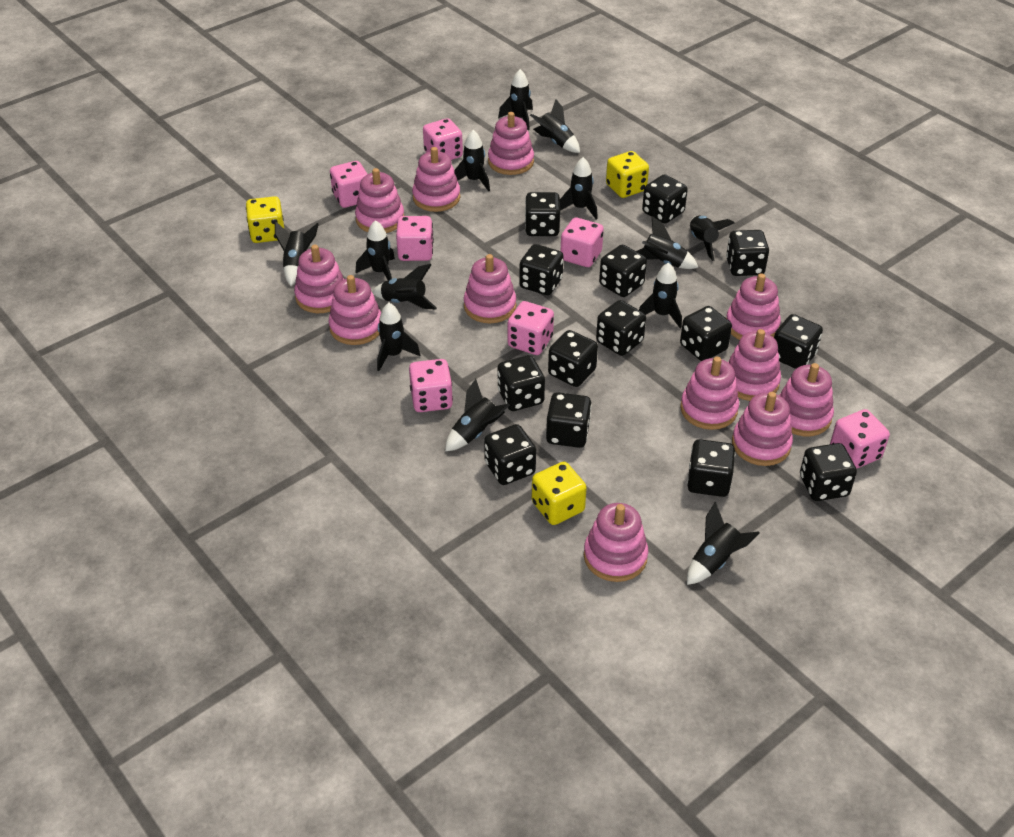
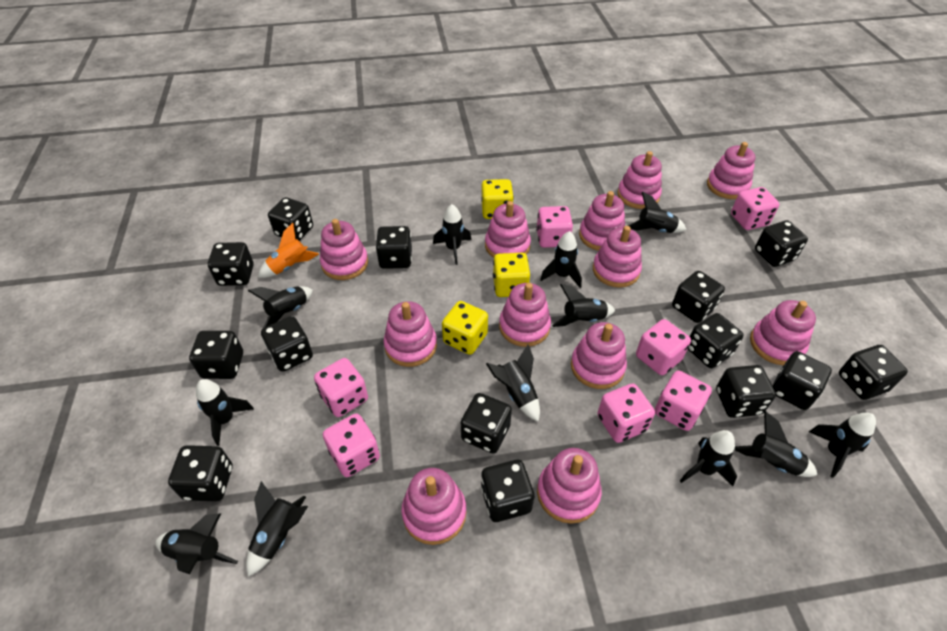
black rocket: [275,221,319,286] [355,220,395,281] [372,264,437,310] [377,303,420,371] [445,379,510,451] [454,130,490,191] [498,69,533,130] [530,99,580,153] [560,157,598,219] [636,216,699,269] [639,262,682,329] [687,502,760,585] [690,216,734,261] = 13 -> [155,513,238,574] [196,379,254,446] [246,481,308,577] [248,286,313,328] [433,204,471,265] [486,345,540,422] [540,231,582,288] [552,284,615,327] [628,192,687,233] [680,430,737,486] [734,411,817,477] [809,413,876,478] = 12
orange rocket: none = 0 -> [258,223,319,278] = 1

